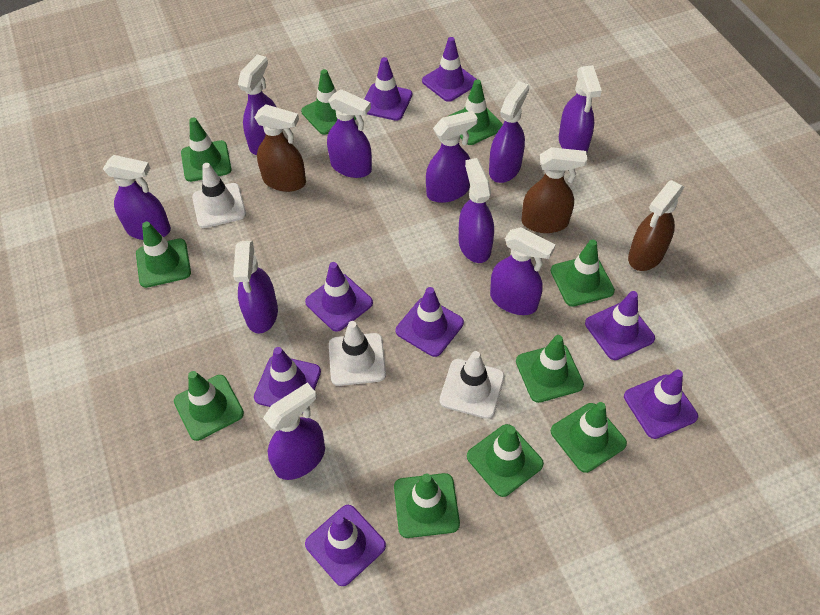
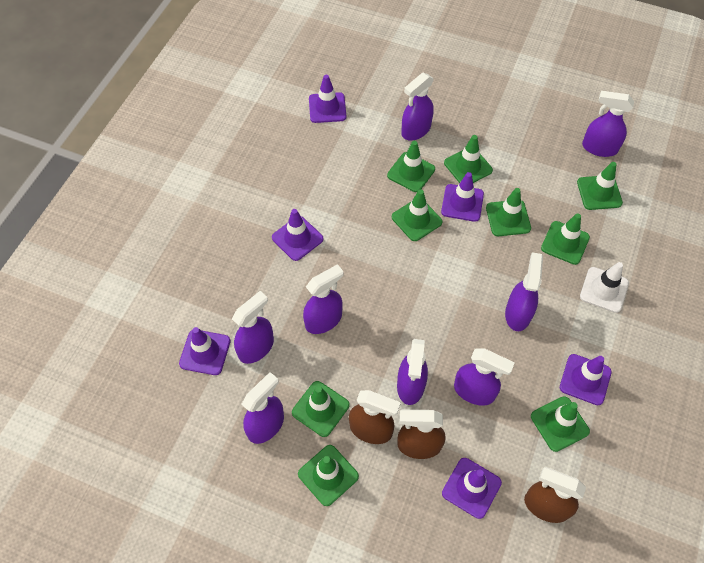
green traffic cone: [136,222,191,288] [174,371,244,441] [181,117,231,182] [301,69,356,135] [394,473,460,538] [449,79,503,145] [467,424,544,497] [516,335,584,403] [551,239,615,307] [551,402,627,473] = 10 -> [292,381,349,437] [298,445,359,506] [387,141,435,192] [392,189,442,241] [444,135,493,183] [486,188,531,236] [531,396,590,452] [541,213,590,265] [577,162,623,210] = 9
purple spray bottle: [103,155,171,240] [233,241,278,334] [238,54,276,155] [263,383,325,480] [327,89,372,178] [426,110,478,203] [459,158,494,263] [489,81,529,183] [490,227,555,315] [559,65,602,152] = 10 -> [232,291,274,364] [241,372,284,444] [303,264,343,334] [397,339,428,405] [401,73,434,140] [454,348,515,406] [505,252,543,331] [582,91,634,157] = 8
purple traffic cone: [254,347,321,407] [305,262,373,332] [305,505,386,586] [364,57,412,121] [396,287,464,357] [422,37,477,102] [585,291,655,360] [624,370,698,439] = 8 -> [179,327,231,375] [272,209,323,261] [309,75,346,123] [441,172,484,222] [442,458,502,519] [560,354,612,405] = 6
white traffic cone: [192,163,246,228] [329,321,386,386] [440,351,505,419] = 3 -> [580,262,629,313] = 1

